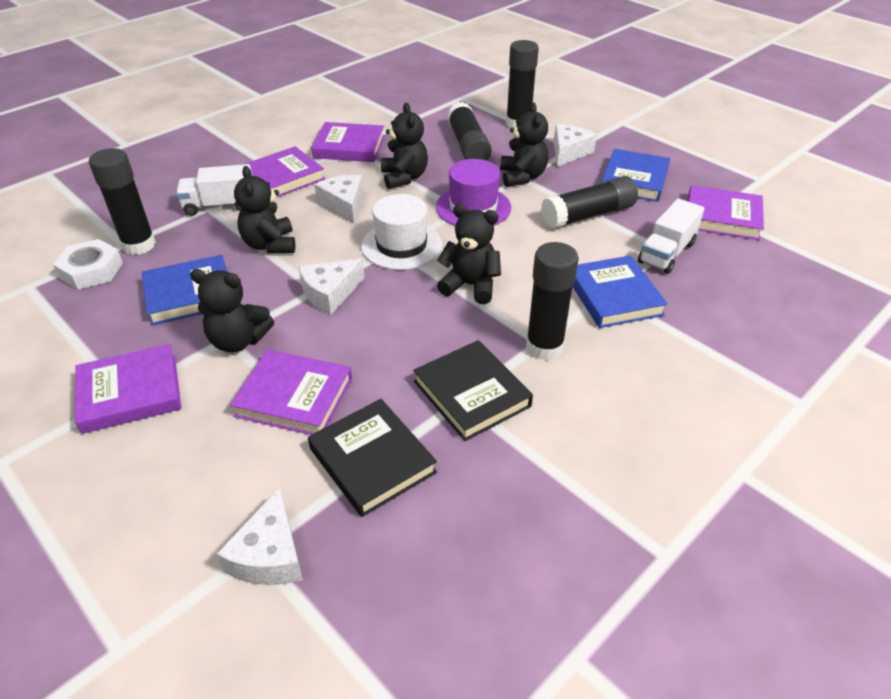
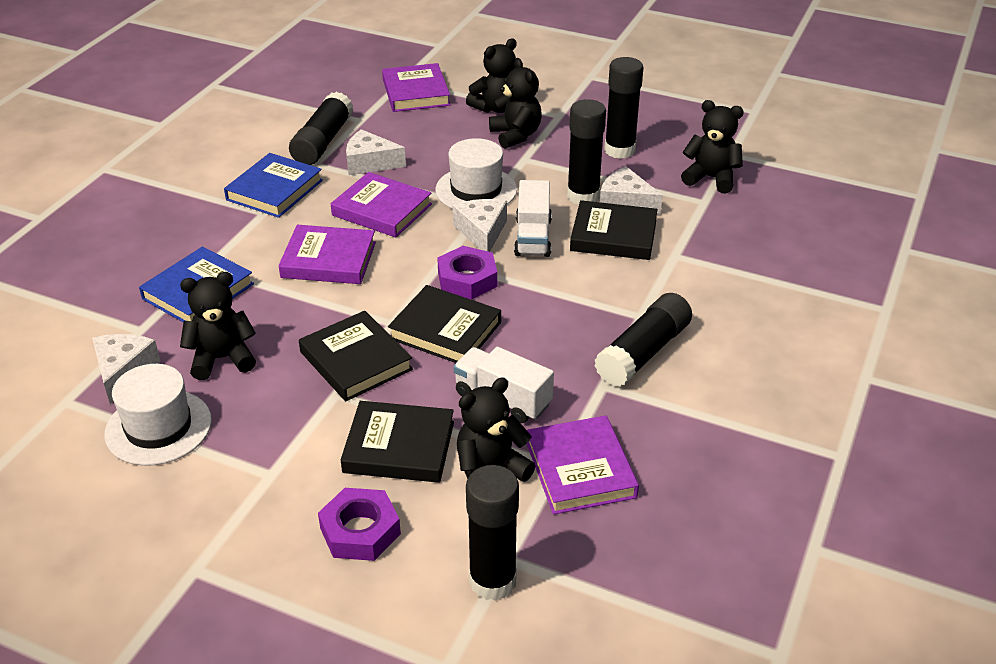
black book: [308,399,437,517] [413,340,533,441] = 2 -> [299,311,413,401] [341,401,454,483] [388,285,501,363] [570,200,658,260] = 4
blue book: [142,255,227,325] [573,255,668,328] [602,149,670,202] = 3 -> [139,247,254,322] [224,153,323,218] = 2
purple book: [75,344,182,434] [230,349,352,435] [246,146,325,198] [311,122,385,162] [687,185,764,240] = 5 -> [279,225,376,284] [331,172,432,238] [382,63,450,112] [526,415,639,515] = 4
purple hat: [436,159,511,226] = 1 -> none = 0
purple nut: none = 0 -> [318,488,401,561] [437,246,497,299] = 2
white hat: [361,194,442,270] = 1 -> [105,364,212,466] [436,138,517,209] = 2
white nut: [53,239,123,290] = 1 -> none = 0

